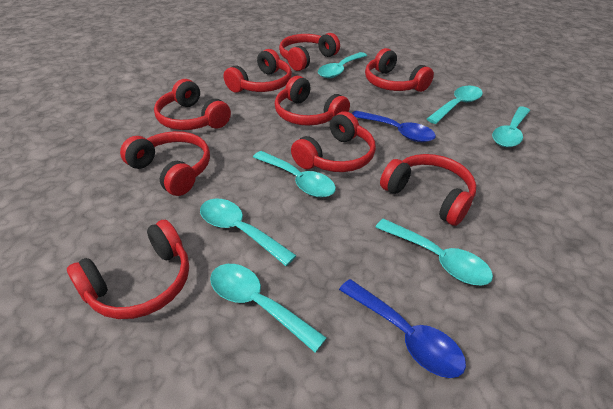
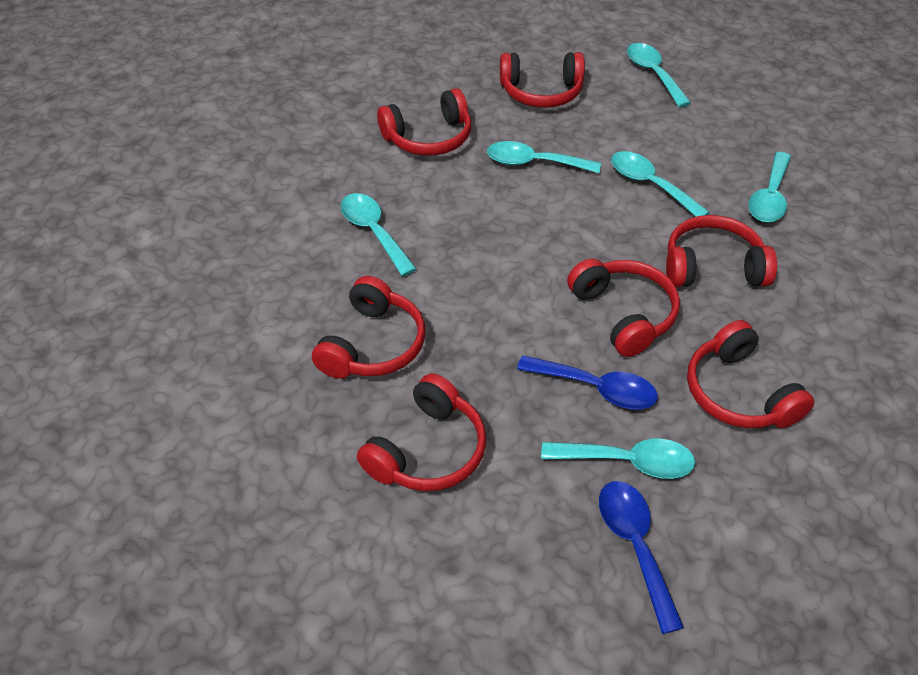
red headphones: [67,220,189,319] [120,131,210,196] [154,79,231,130] [224,49,292,92] [275,76,350,126] [279,33,340,71] [291,111,376,172] [365,48,434,92] [380,154,476,226] = 9 -> [312,276,425,379] [357,373,486,491] [377,88,471,156] [500,52,585,108] [567,258,680,357] [666,215,777,287] [687,320,814,428] = 7
turquoise spoon: [200,199,297,266] [210,264,327,352] [253,151,336,198] [318,52,367,78] [375,219,493,286] [427,86,483,124] [492,106,530,147] = 7 -> [340,193,417,276] [487,141,601,173] [541,439,695,479] [611,151,710,217] [627,43,691,107] [748,152,791,222] = 6

